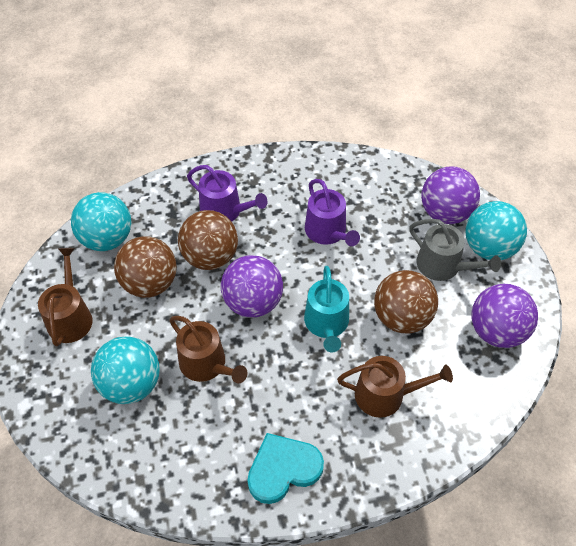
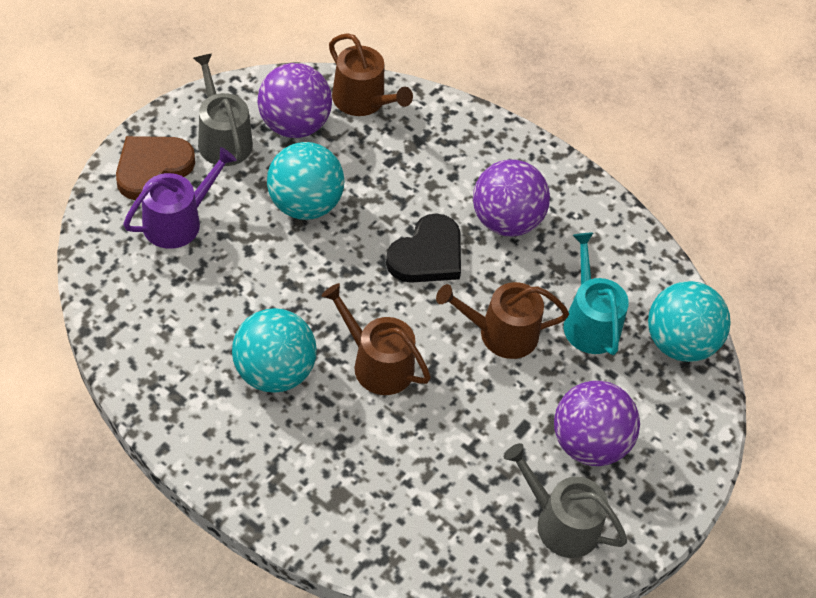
black heart: none = 0 -> [386,214,461,283] = 1
brown ball: [114,237,177,298] [178,210,238,270] [374,270,438,333] = 3 -> none = 0
brown heart: none = 0 -> [116,136,195,200] = 1
grey watering can: [409,219,501,281] = 1 -> [193,53,253,166] [504,443,627,558] = 2
purple watering can: [187,165,268,222] [305,179,360,246] = 2 -> [123,147,236,249] = 1
turquoise heart: [247,433,324,504] = 1 -> none = 0

